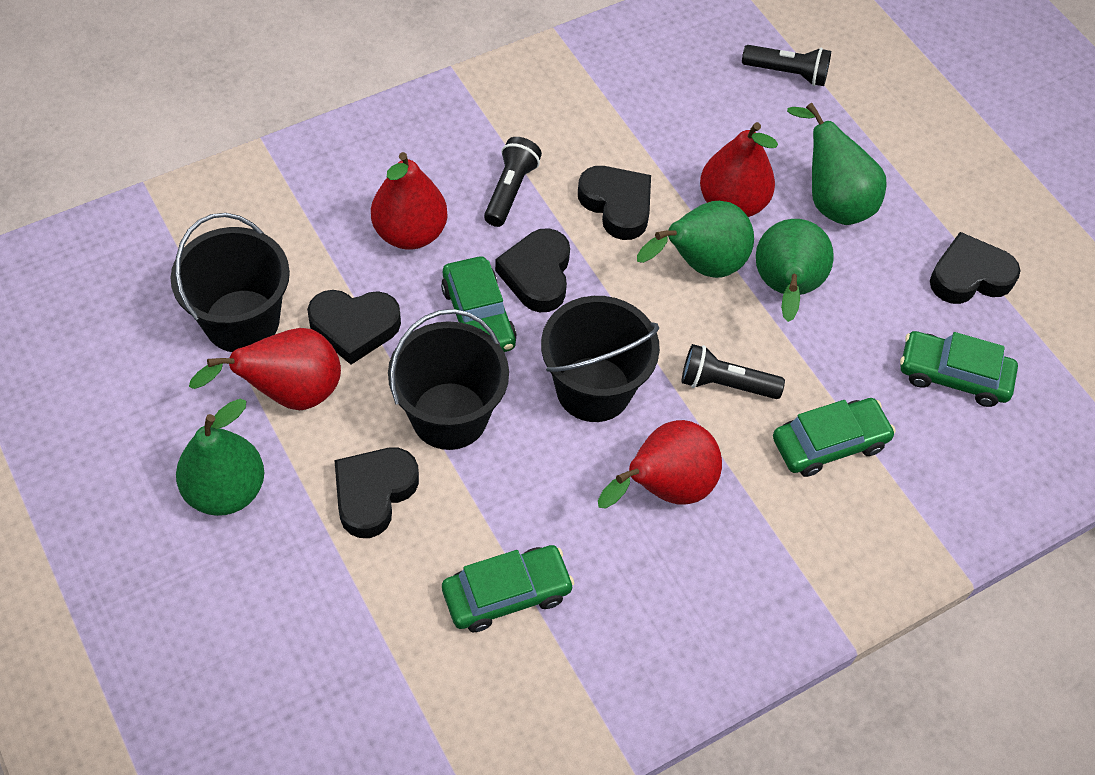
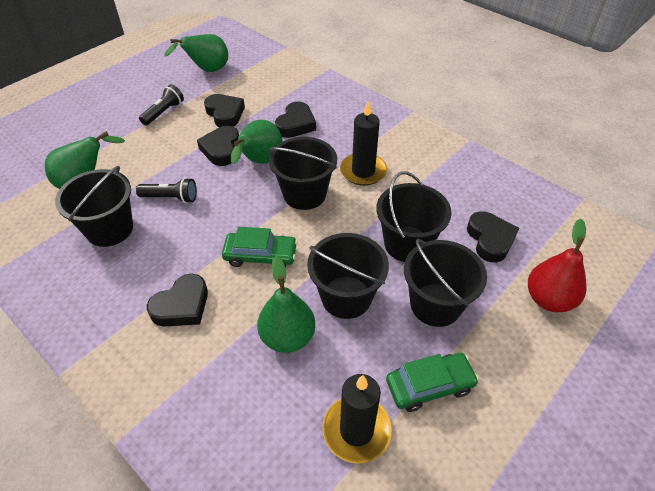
black bucket: [170,213,290,352] [388,309,509,450] [541,296,660,422] = 3 -> [55,166,133,247] [269,137,337,210] [307,233,389,319] [376,171,452,262] [404,239,487,327] = 5
black candle: none = 0 -> [323,374,392,463] [340,101,387,186] = 2
black flashlight: [484,137,542,227] [682,344,785,399] [742,45,831,86] = 3 -> [136,178,197,203] [139,84,184,126] = 2
green car: [441,256,517,352] [442,545,574,632] [773,398,896,477] [900,331,1018,407] = 4 -> [222,227,298,268] [386,353,479,412] = 2
red pear: [189,328,341,410] [371,152,448,250] [598,420,722,509] [700,122,778,217] = 4 -> [528,219,587,312] = 1

